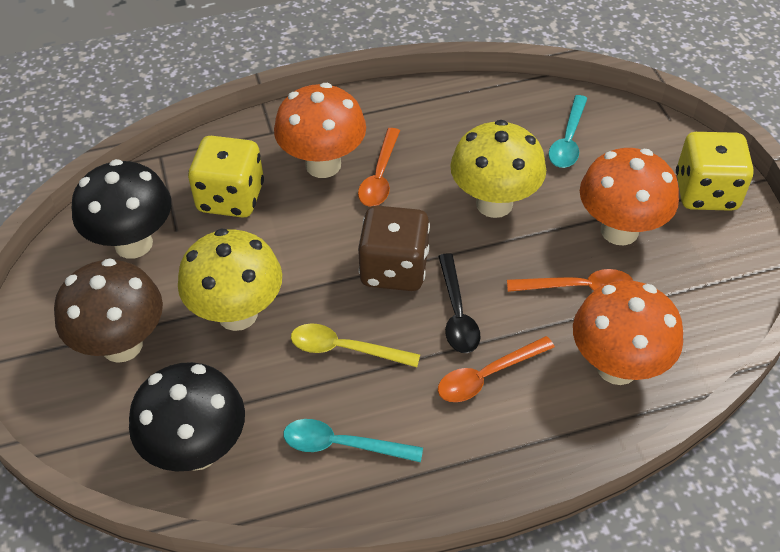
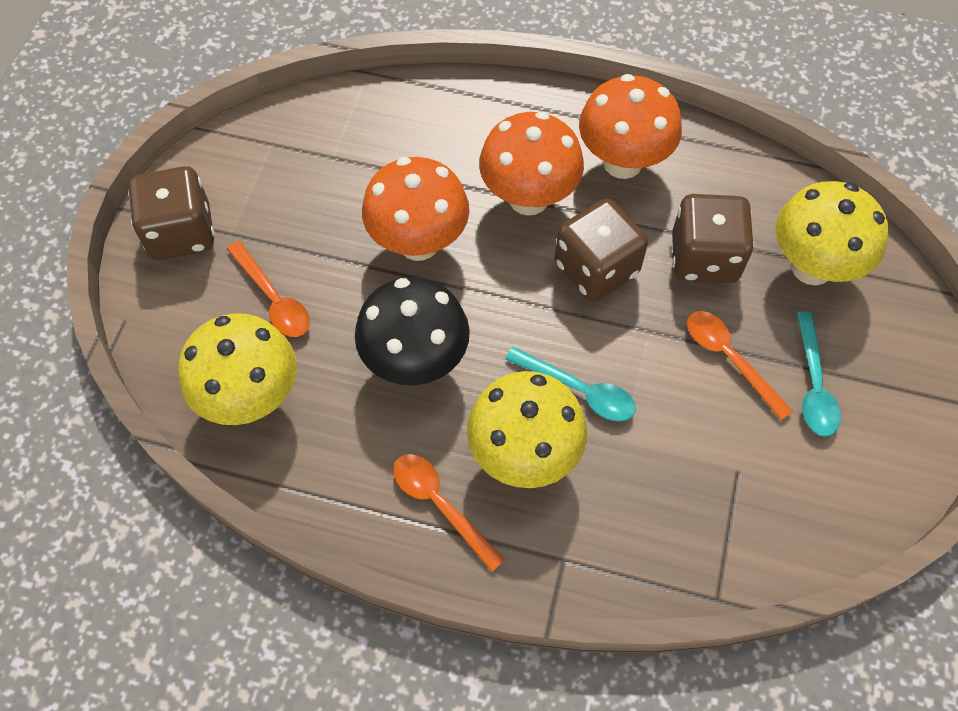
black mushroom: [72,159,171,259] [129,362,245,472] = 2 -> [355,277,470,385] = 1
black spoon: [438,253,481,353] = 1 -> none = 0
brown dice: [358,205,430,291] = 1 -> [128,166,215,260] [555,198,648,301] [672,194,754,283] = 3
brown mushroom: [54,258,163,363] = 1 -> none = 0
yellow dice: [188,136,264,218] [676,132,754,211] = 2 -> none = 0
yellow mushroom: [178,229,282,331] [450,120,546,218] = 2 -> [178,313,297,425] [467,371,587,488] [776,181,888,285] = 3
yellow spoon: [291,323,420,367] = 1 -> none = 0

